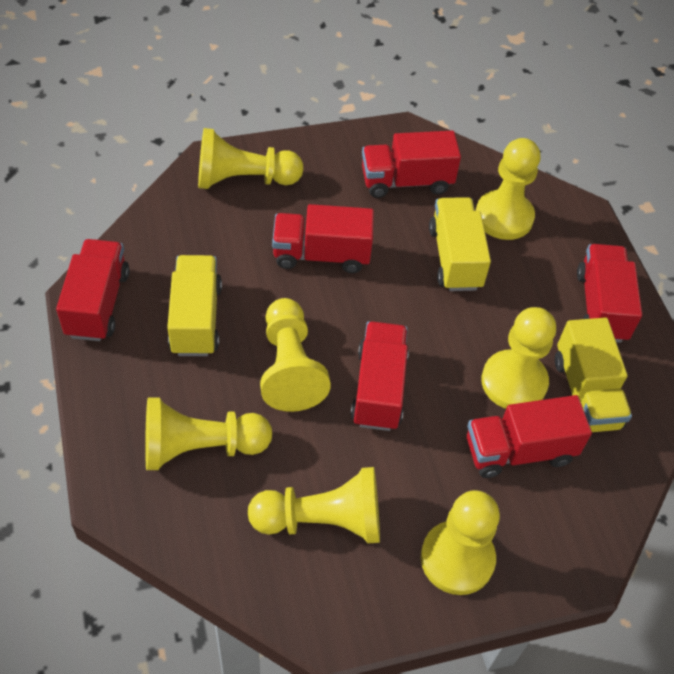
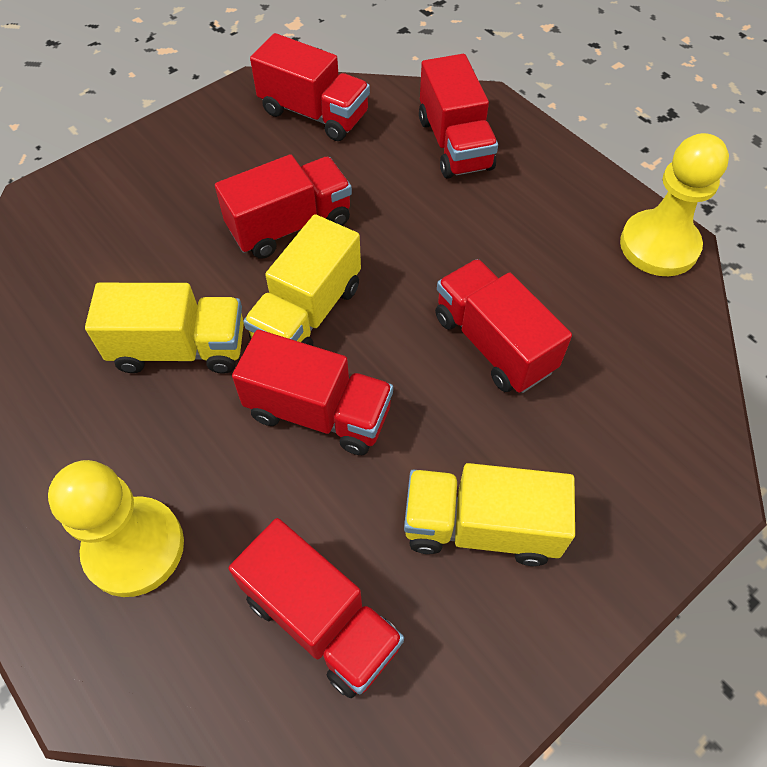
yellow pawn: [145,397,272,470] [198,128,303,189] [248,467,380,543] [260,298,331,412] [421,490,500,595] [475,138,540,240] [481,307,556,409] = 7 -> [48,460,184,597] [620,133,729,276] = 2

